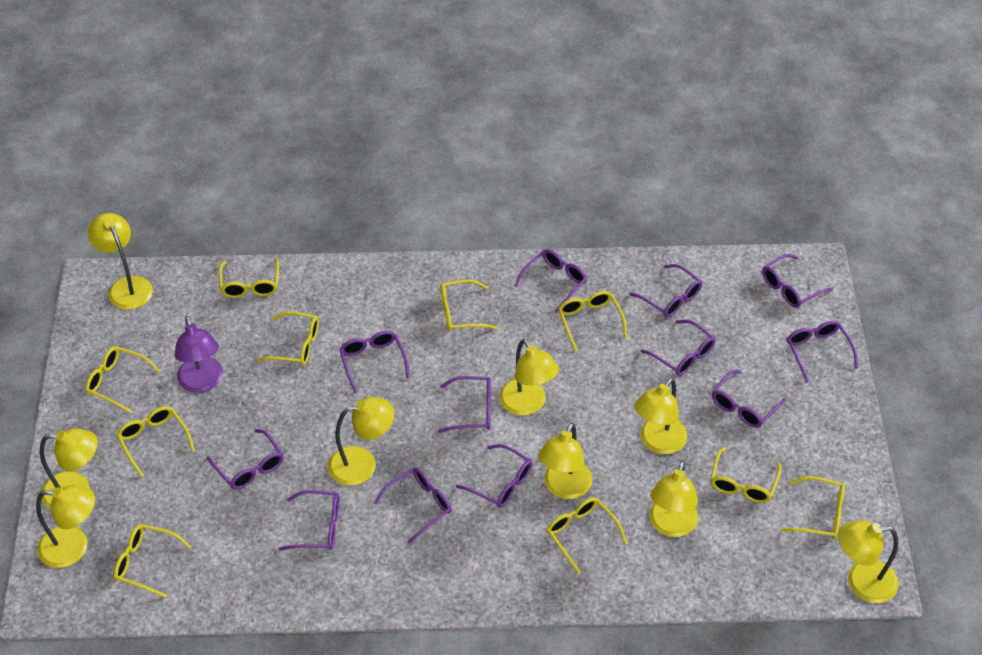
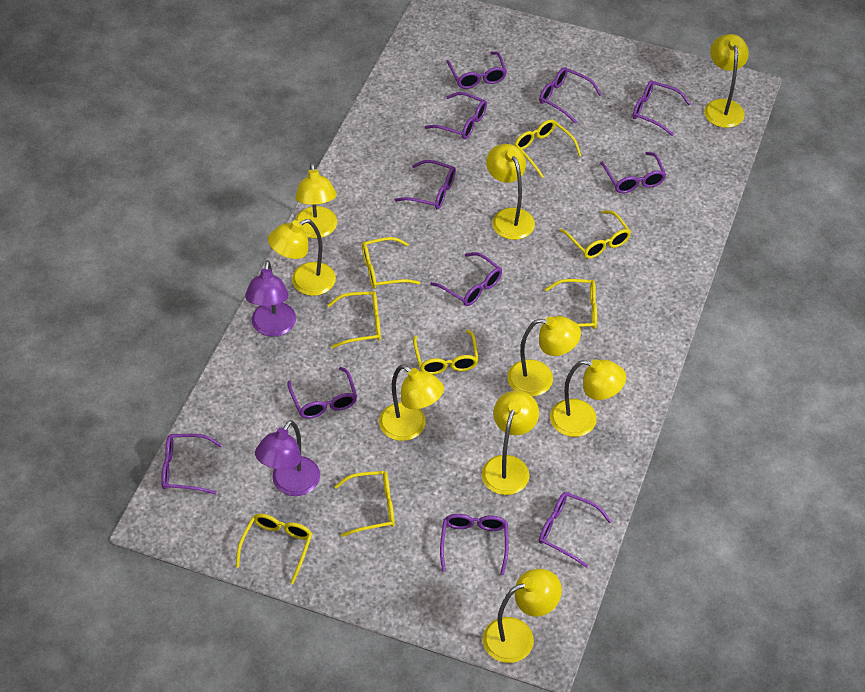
purple glasses: [207,429,283,490] [279,490,340,551] [339,331,410,393] [374,467,452,544] [438,376,491,433] [456,444,532,508] [514,249,587,314] [629,264,702,318] [640,320,715,376] [712,370,787,428] [762,254,833,308] [787,321,858,383] = 12 -> [161,434,222,494] [288,367,357,419] [395,160,456,210] [425,92,487,139] [430,252,502,306] [440,514,509,575] [446,52,507,89] [539,67,602,124] [539,492,612,568] [600,152,666,193] [632,80,691,136] = 11
purple lamp: [175,316,223,393] = 1 -> [245,260,296,337] [255,420,320,496] = 2
yellow glasses: [85,346,160,413] [114,524,191,598] [116,406,195,477] [219,258,279,298] [257,311,319,365] [440,279,497,332] [547,497,627,574] [558,291,627,351] [710,447,782,503] [781,476,845,539] = 10 -> [236,514,312,584] [327,291,381,349] [334,471,395,537] [362,237,420,289] [413,330,479,375] [514,119,582,178] [545,279,597,329] [560,210,631,259] = 8

